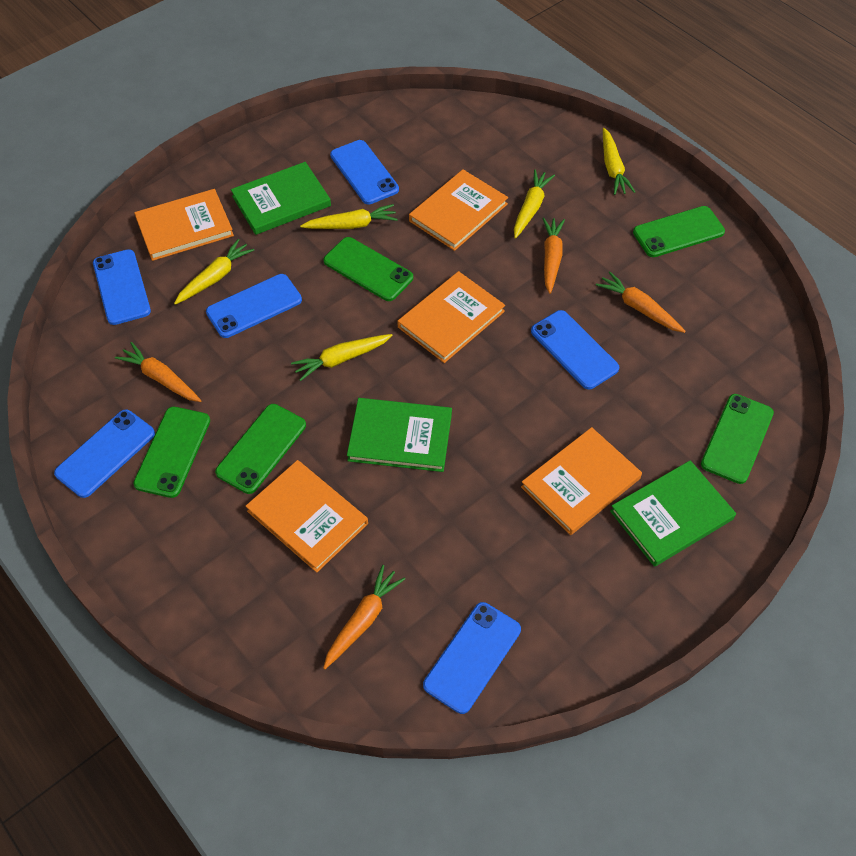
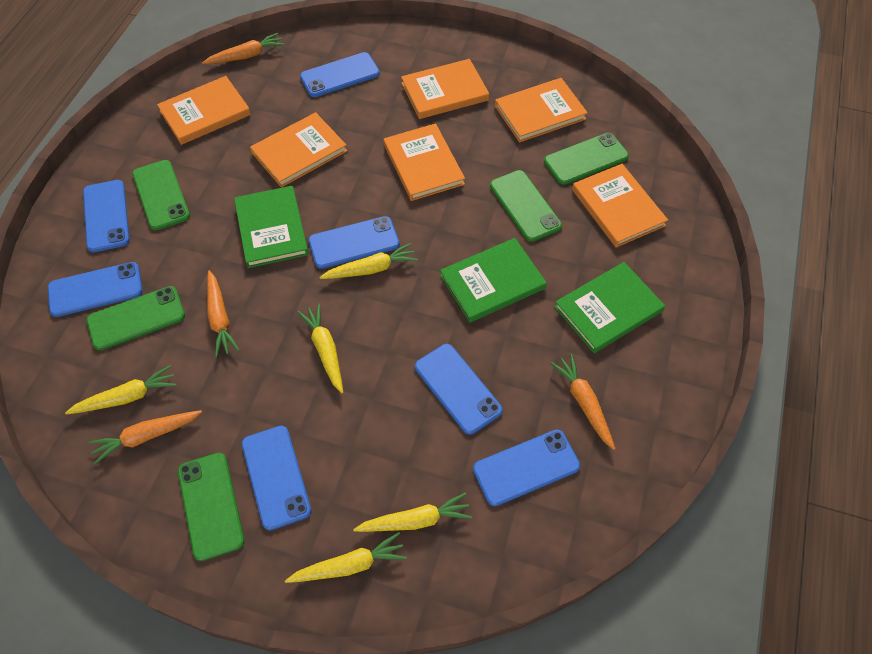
blue phone: [54,409,155,498] [93,249,151,325] [206,274,302,338] [330,140,399,205] [423,602,521,714] [531,310,619,389] = 6 -> [48,262,142,317] [83,180,130,252] [242,426,311,530] [300,52,380,97] [308,216,400,269] [415,344,503,435] [473,430,580,506] = 7
orange book: [134,189,234,261] [246,460,368,573] [397,271,505,363] [409,170,508,251] [521,427,642,535] = 5 -> [157,76,251,145] [250,112,347,188] [384,123,465,201] [401,59,489,119] [495,78,588,143] [572,164,668,248] = 6

